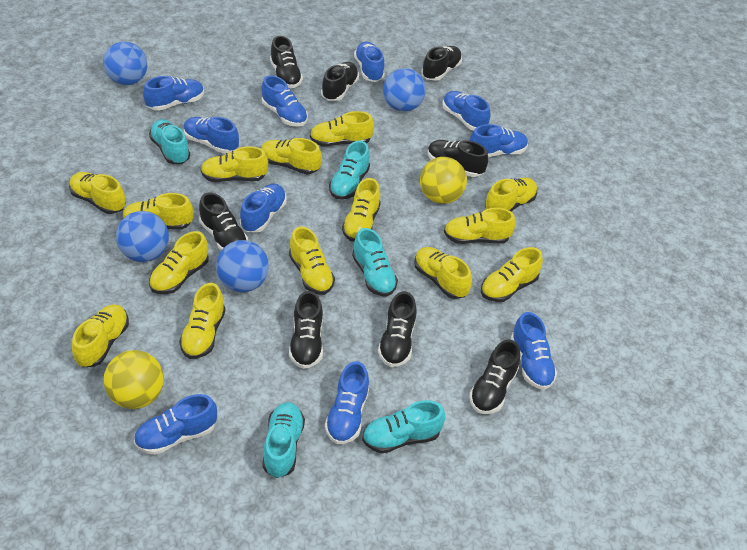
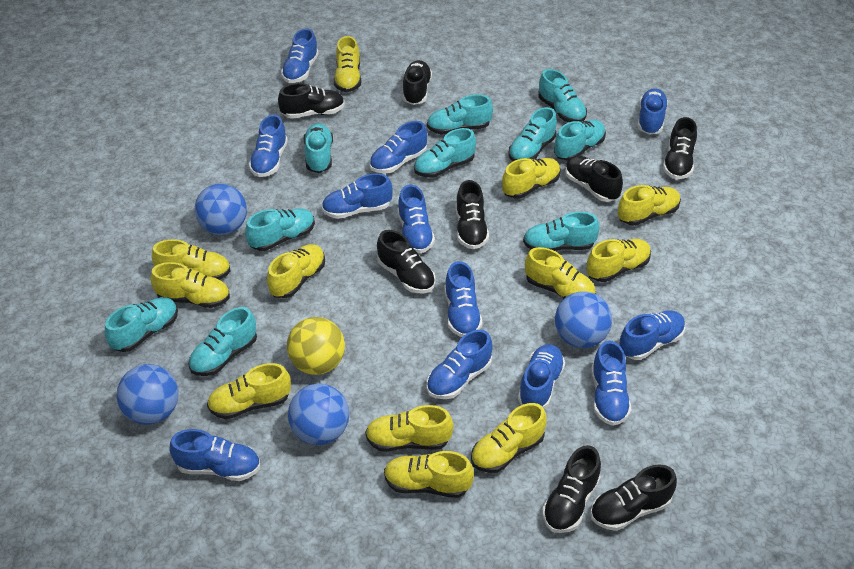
blue shoe: [134,394,217,455] [143,76,204,111] [184,117,239,154] [240,184,286,233] [262,75,308,127] [325,361,369,444] [354,42,385,82] [443,91,491,131] [469,124,528,157] [511,312,557,390] = 10 -> [170,429,260,481] [249,115,288,177] [281,28,319,83] [322,173,393,219] [369,121,427,174] [398,184,435,254] [427,330,493,399] [445,261,482,337] [518,344,565,409] [592,341,632,426] [619,311,685,360] [638,88,668,135] = 12
turquoise shoe: [149,119,190,164] [262,402,305,478] [329,140,370,199] [352,228,398,297] [362,400,445,454] = 5 -> [105,297,178,352] [189,307,257,376] [245,208,315,251] [304,123,333,173] [414,128,476,178] [427,94,493,135] [508,107,557,162] [523,212,599,251] [538,69,587,122] [554,120,606,161] = 10
yellow ball: [103,350,164,409] [420,157,467,204] = 2 -> [287,317,345,375] = 1
yellow shoe: [69,172,126,214] [72,305,129,367] [122,193,193,230] [149,231,209,294] [179,283,226,359] [201,146,268,182] [261,138,322,174] [289,226,335,295] [310,111,374,147] [342,178,381,242] [414,247,472,299] [444,208,515,244] [481,247,543,302] [485,178,537,211] = 14 -> [151,262,230,308] [152,239,231,280] [207,363,291,419] [267,244,325,298] [334,36,361,92] [365,405,454,452] [384,451,474,498] [471,403,547,473] [502,158,561,199] [525,247,596,298] [587,239,651,282] [618,185,681,226] = 12

